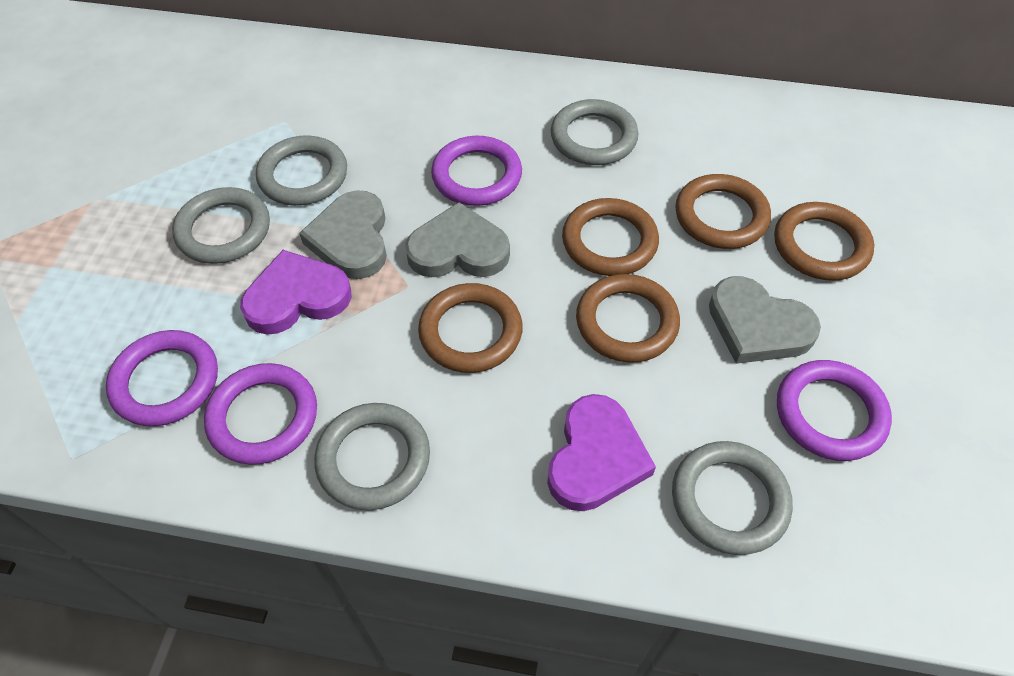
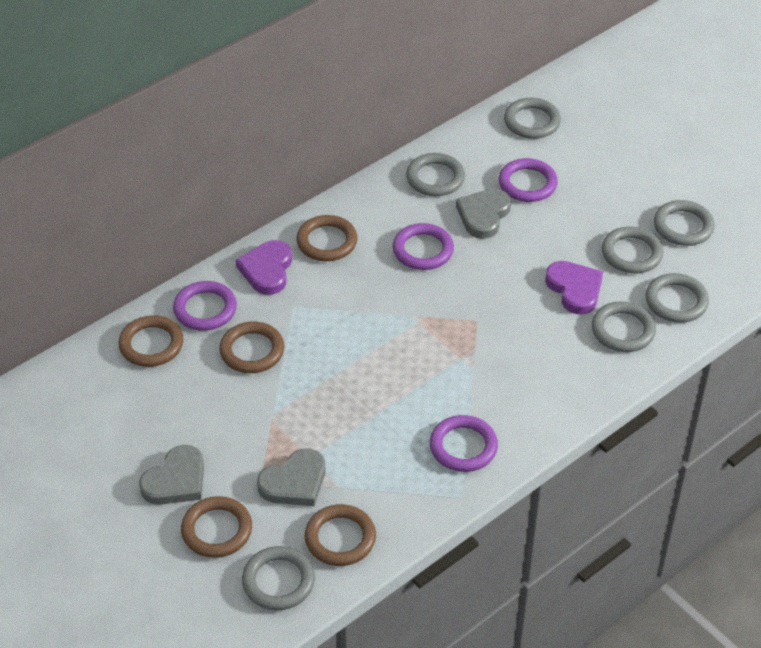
grey ring: [172,187,270,264] [256,135,347,206] [314,403,430,510] [551,99,639,165] [672,441,793,555] = 5 -> [242,546,315,610] [406,153,465,196] [504,98,561,139] [592,301,656,352] [602,226,664,273] [646,273,709,323] [654,200,715,246] = 7

